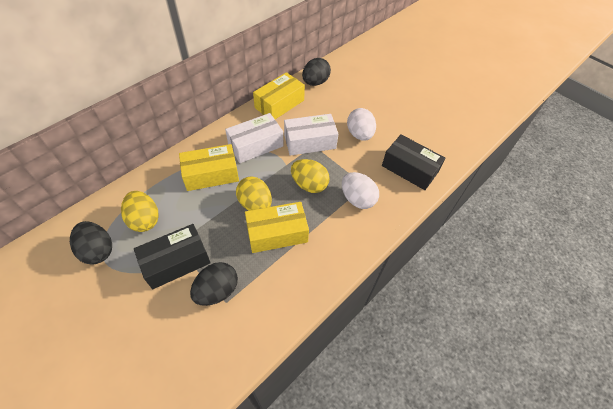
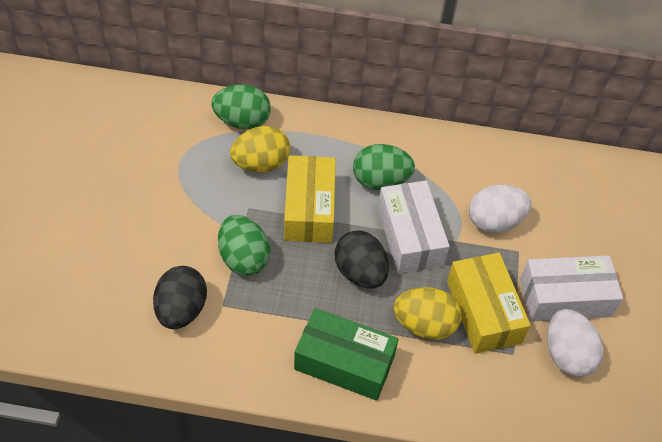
black box: [134,224,211,289] [382,134,446,190] = 2 -> none = 0
black egg: [70,221,112,264] [190,262,238,306] [302,58,331,86] = 3 -> [153,266,207,329] [335,230,389,289] = 2
green box: none = 0 -> [294,308,399,401] = 1
green egg: none = 0 -> [211,84,271,130] [218,215,270,276] [353,144,415,190] = 3
yellow box: [179,144,239,191] [245,202,309,253] [253,72,305,119] = 3 -> [284,155,336,243] [447,253,531,354] = 2
yellow egg: [121,191,159,232] [236,176,272,211] [291,159,330,193] = 3 -> [230,126,290,172] [393,287,462,340] = 2

